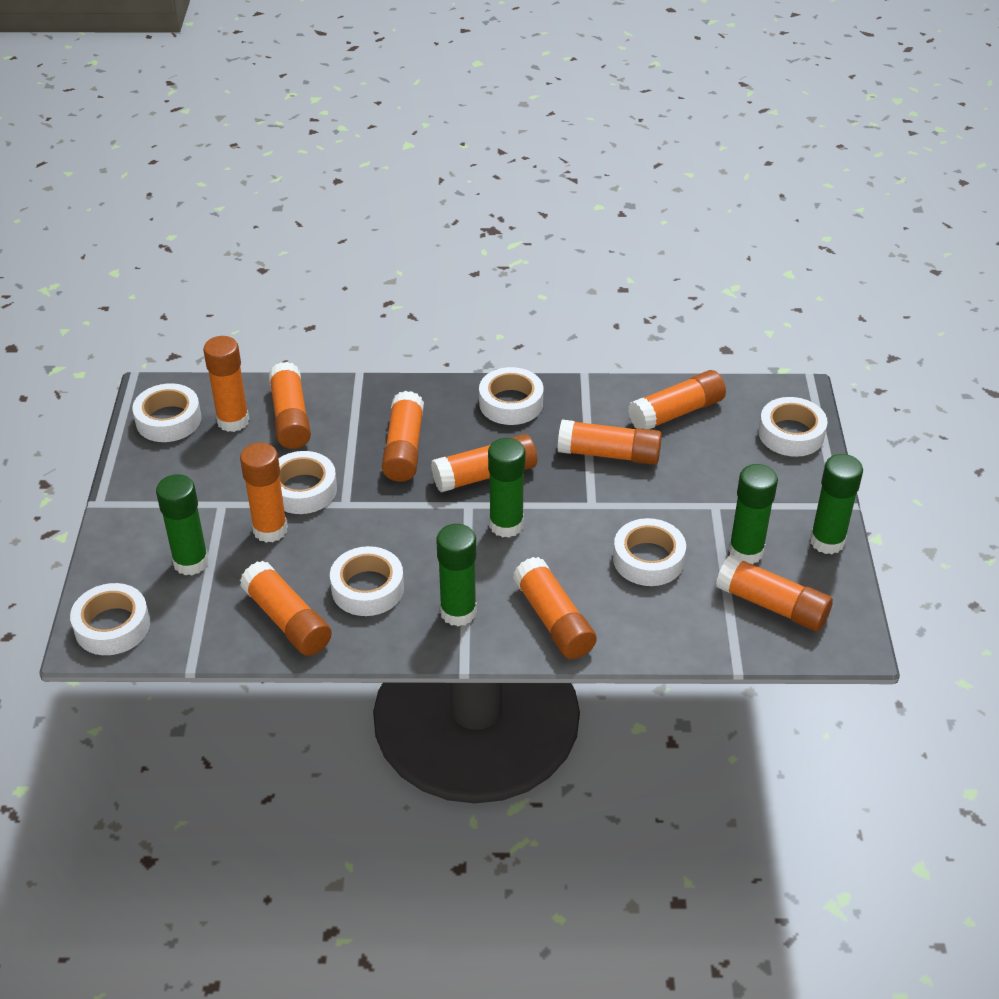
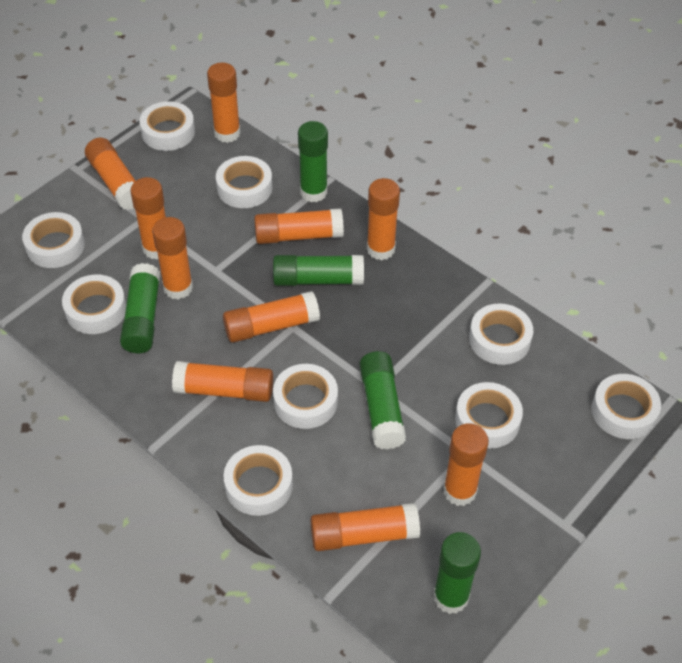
white tape: [70,583,150,655] [132,383,201,442] [278,451,337,514] [330,546,404,616] [479,367,543,425] [613,518,686,586] [758,397,828,457] = 7 -> [22,212,85,268] [62,275,126,334] [139,101,195,151] [216,156,272,208] [224,445,293,516] [273,364,338,429] [455,382,523,448] [469,303,533,365] [592,374,661,439] = 9

